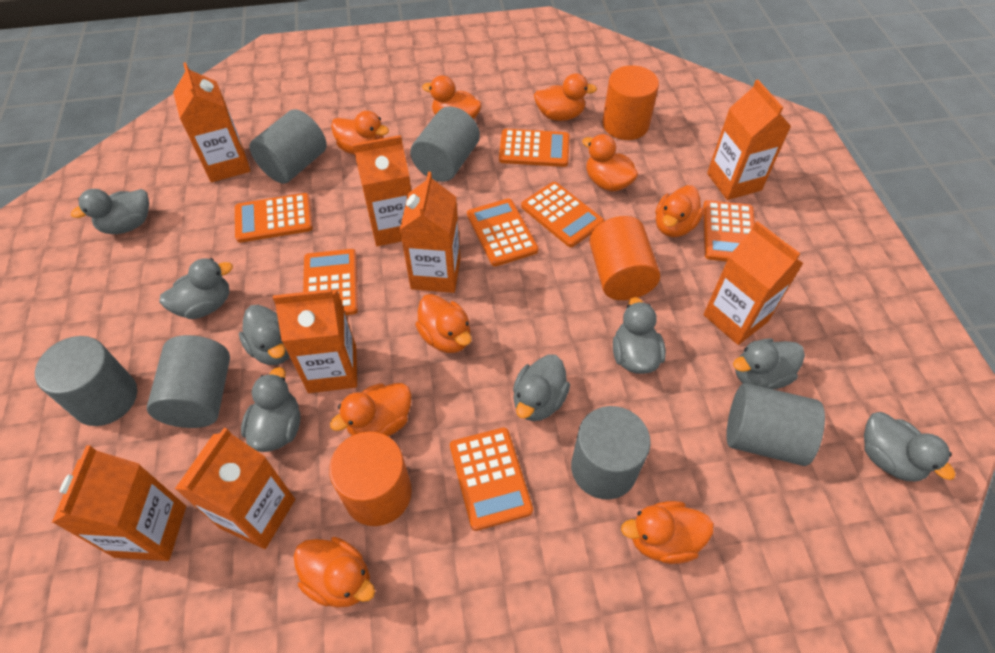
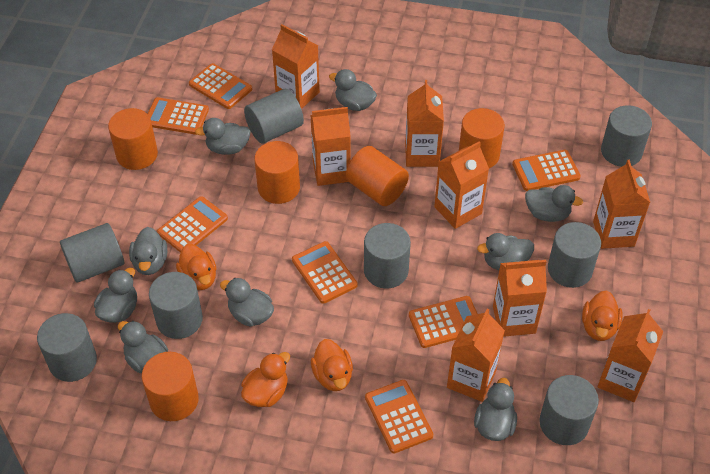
grey cylinder: [35,336,137,426] [147,335,230,428] [249,109,327,184] [410,107,480,182] [571,406,651,500] [726,383,825,466] = 6 -> [37,313,97,382] [60,223,124,283] [149,272,203,339] [244,89,304,144] [364,223,411,289] [539,375,599,445] [548,222,601,288] [601,105,652,167] = 8
grey duck: [71,189,149,234] [159,258,233,319] [239,305,290,365] [241,367,300,452] [513,354,570,421] [613,297,666,374] [733,338,805,389] [864,412,955,481] = 8 -> [94,268,137,323] [118,321,168,373] [129,227,167,275] [195,118,251,155] [220,278,274,327] [329,69,377,111] [474,378,517,441] [477,233,534,270] [525,185,583,222] = 9
orange cylinder: [329,432,412,526] [589,216,660,300] [602,65,659,140] = 3 -> [108,108,158,170] [142,352,199,421] [254,141,300,204] [346,146,409,206] [459,108,505,168] = 5
orange duck: [294,537,375,608] [330,383,411,436] [331,111,389,155] [415,294,472,353] [422,75,482,119] [534,73,597,121] [582,134,638,192] [621,501,714,564] [655,185,704,237] = 9 -> [176,244,216,290] [241,352,290,407] [311,339,353,391] [582,291,622,341] = 4

